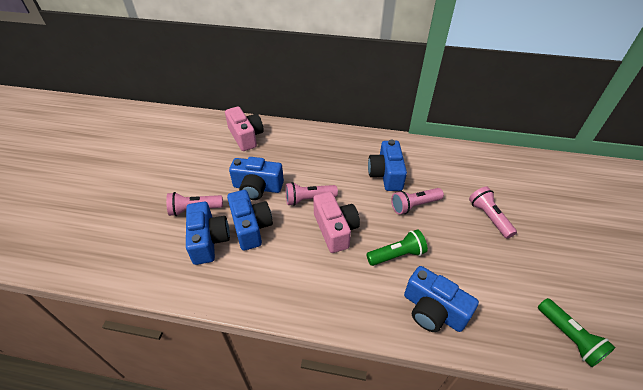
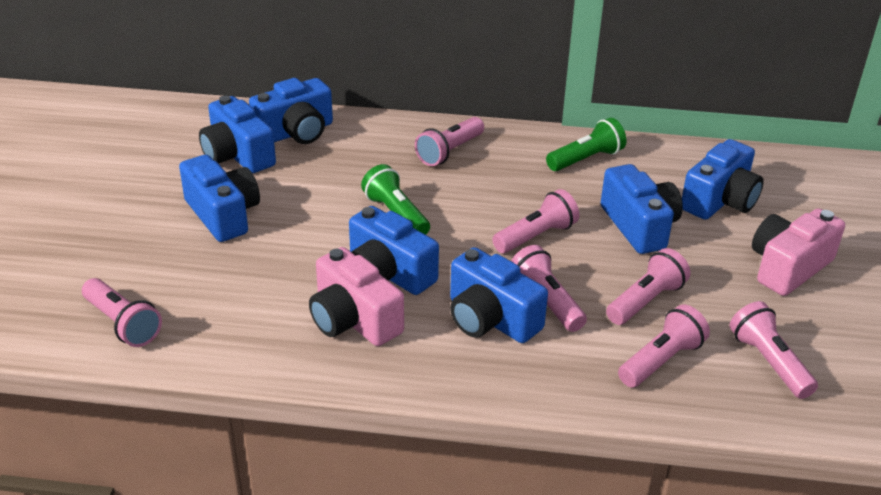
blue camera: [186,202,230,265] [227,190,273,251] [229,157,284,200] [368,140,407,191] [404,266,479,332] = 5 -> [179,155,260,242] [199,96,276,173] [249,78,333,144] [349,206,439,295] [450,247,548,343] [601,164,683,254] [682,139,764,220] = 7
pink flashlight: [166,192,223,216] [285,182,338,206] [391,188,444,215] [469,186,517,239] = 4 -> [82,278,162,347] [415,117,484,166] [492,189,579,253] [511,245,587,332] [606,248,690,325] [618,304,710,388] [729,301,818,399] = 7

